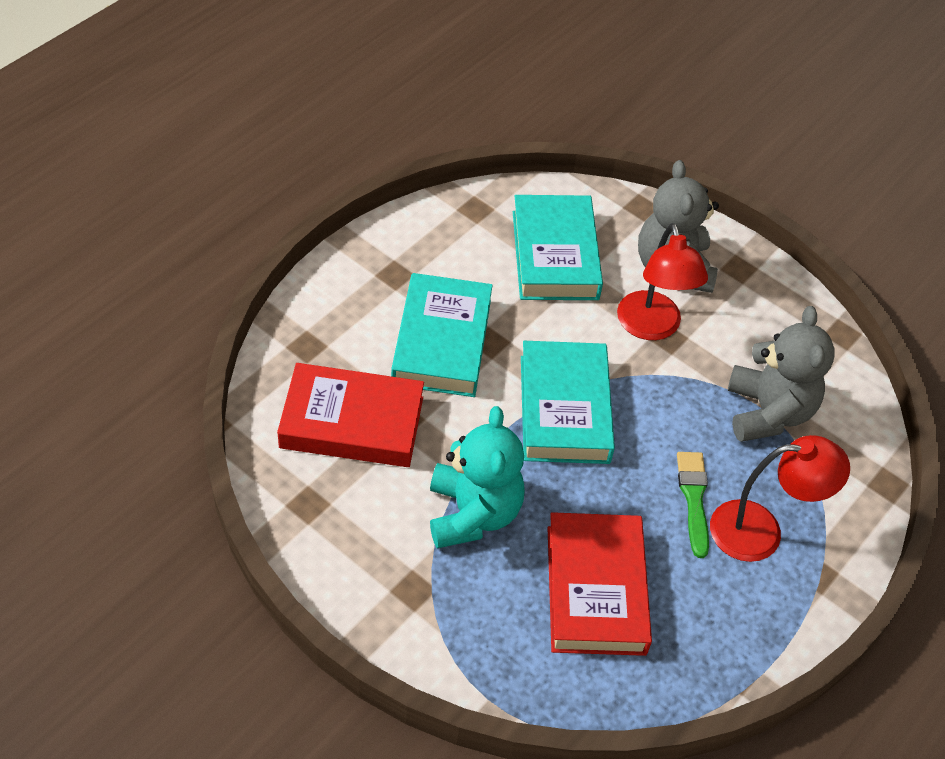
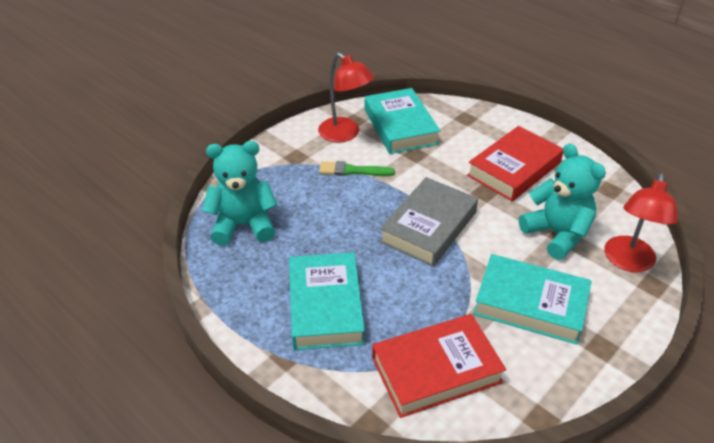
grey book: none = 0 -> [379,177,478,267] = 1
grey teddy bear: [638,160,719,293] [728,306,835,442] = 2 -> none = 0
turquoise teddy bear: [430,406,525,548] = 1 -> [202,141,277,246] [519,144,606,260] = 2

